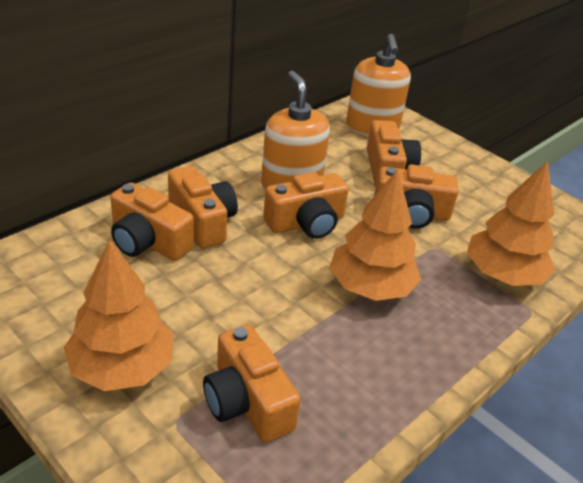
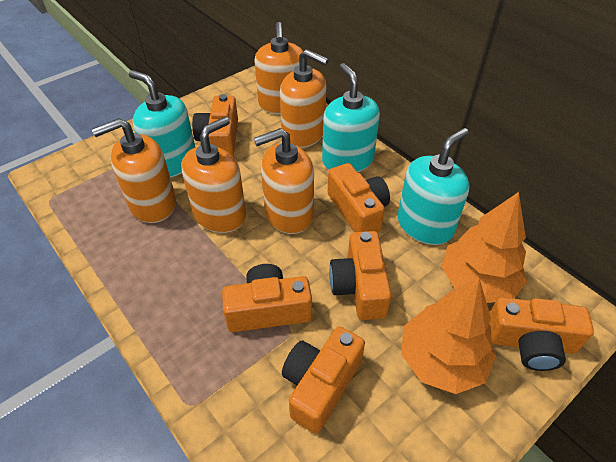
orange soap dispenser: [261,71,330,190] [346,34,411,136] = 2 -> [92,118,176,223] [181,117,246,233] [254,22,303,114] [254,128,314,234] [280,49,329,148] = 5
orange tree: [63,240,174,391] [329,169,421,301] [467,161,555,286] = 3 -> [401,278,496,394] [441,192,527,303] = 2
turquoise soap dispenser: none = 0 -> [129,70,195,177] [322,63,380,172] [398,128,469,245] = 3

